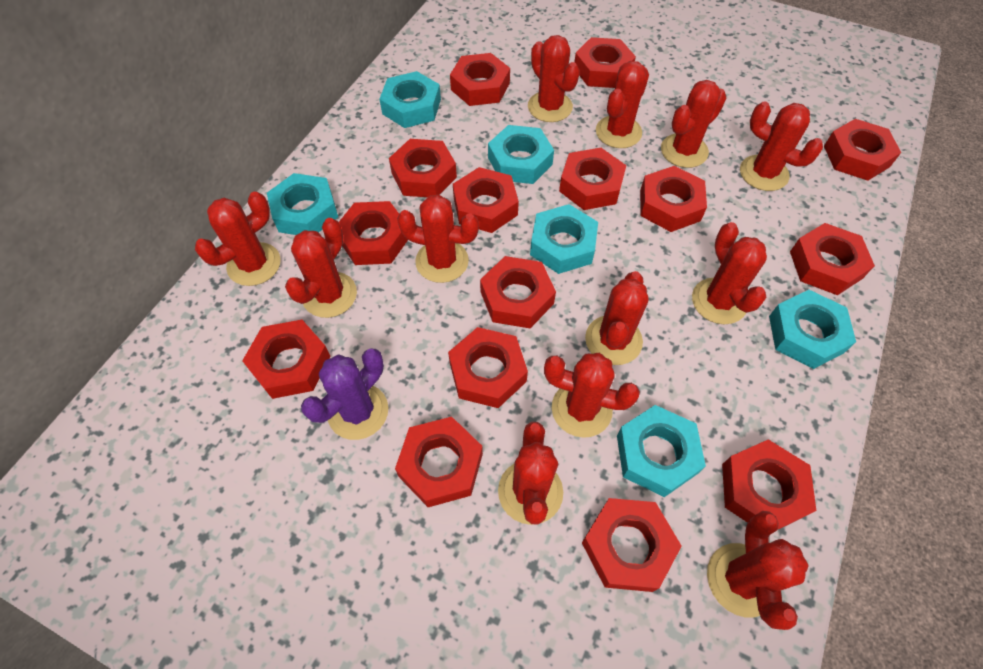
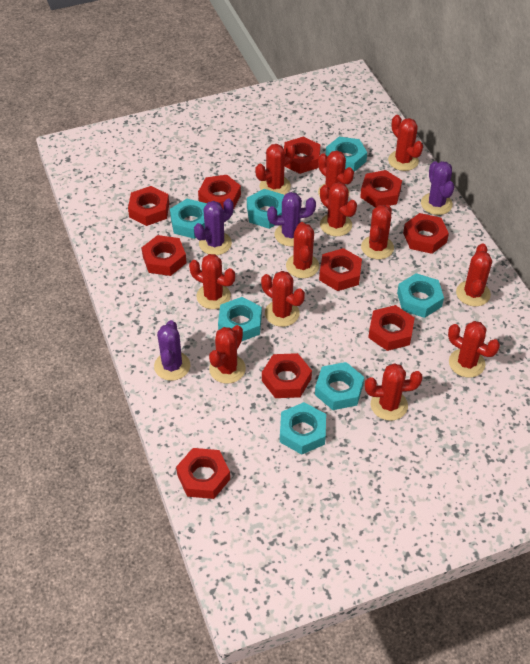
purple cactus: [301,349,388,440] = 1 -> [154,320,190,381] [194,198,234,255] [267,192,316,246] [421,161,454,215] = 4
red nut: [242,320,331,399] [339,201,408,265] [389,139,457,197] [395,417,483,507] [448,327,528,408] [450,53,510,106] [453,167,519,233] [480,256,556,328] [559,148,627,210] [574,37,636,88] [582,498,682,592] [640,166,707,232] [722,439,817,529] [790,223,875,295] [824,119,901,181] = 15 -> [128,186,169,226] [141,235,187,276] [176,448,230,499] [198,175,241,209] [262,353,312,398] [284,137,320,174] [319,248,362,291] [360,170,402,208] [368,305,415,351] [403,213,449,254] = 10
turquoise nut: [267,173,338,235] [379,71,441,128] [488,125,554,184] [530,204,598,274] [617,405,706,497] [769,290,856,369] = 6 -> [170,199,207,239] [218,297,262,342] [247,189,284,229] [280,402,326,455] [315,362,364,410] [326,137,367,172] [397,273,444,318] = 7

